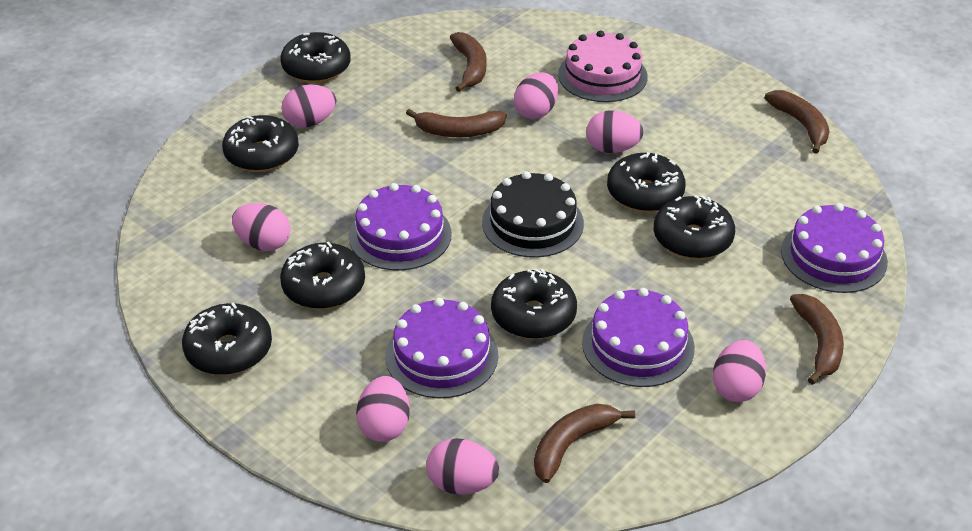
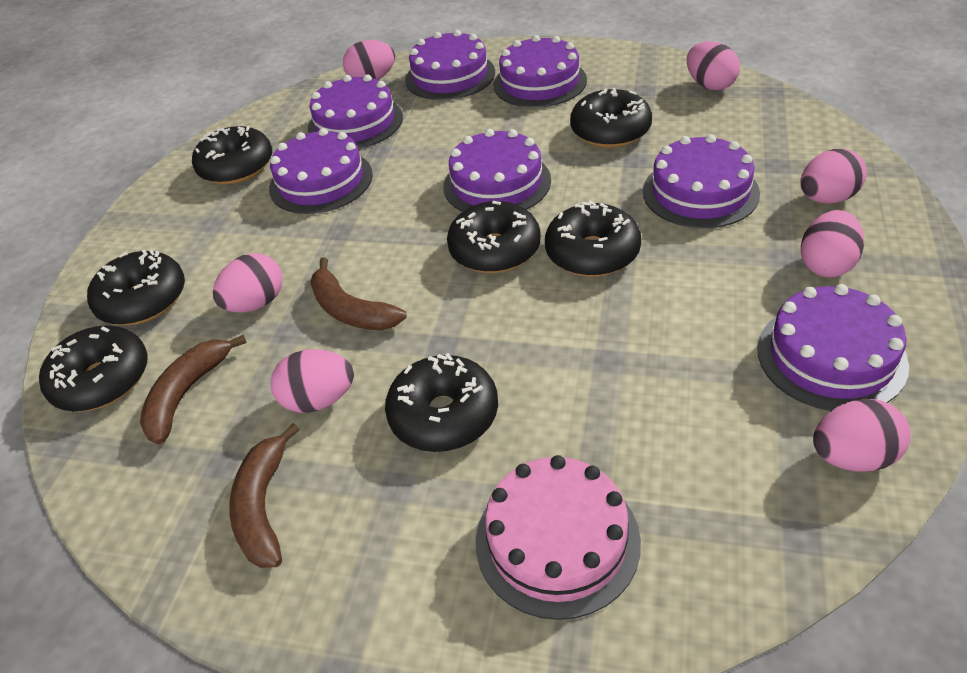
black cake: [482,171,584,258] = 1 -> none = 0
brown banana: [406,109,507,137] [450,32,486,92] [534,404,635,483] [764,90,830,154] [790,294,844,385] = 5 -> [140,335,247,444] [229,423,299,568] [310,257,407,331] = 3
purple cake: [349,183,452,271] [386,298,498,398] [582,288,695,387] [781,203,888,293] = 4 -> [269,128,373,214] [308,74,403,149] [405,30,495,100] [443,129,551,212] [493,35,587,108] [643,134,760,228] [757,284,909,411] = 7

